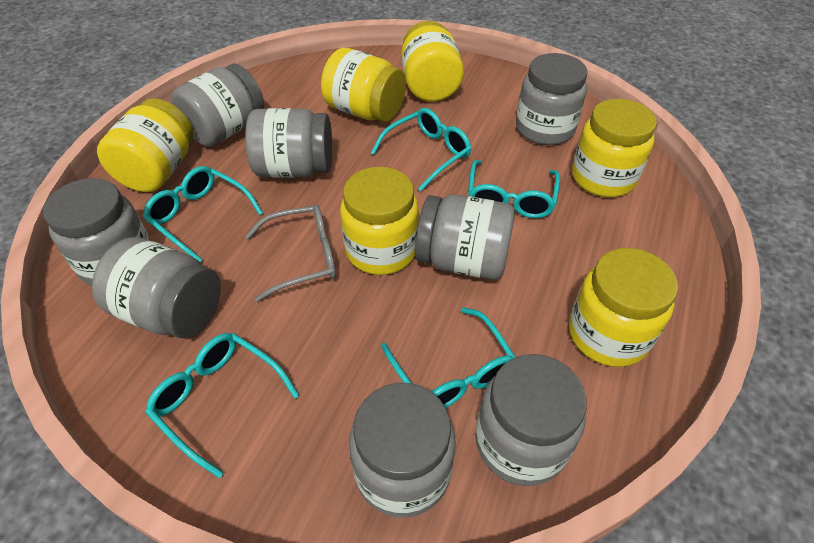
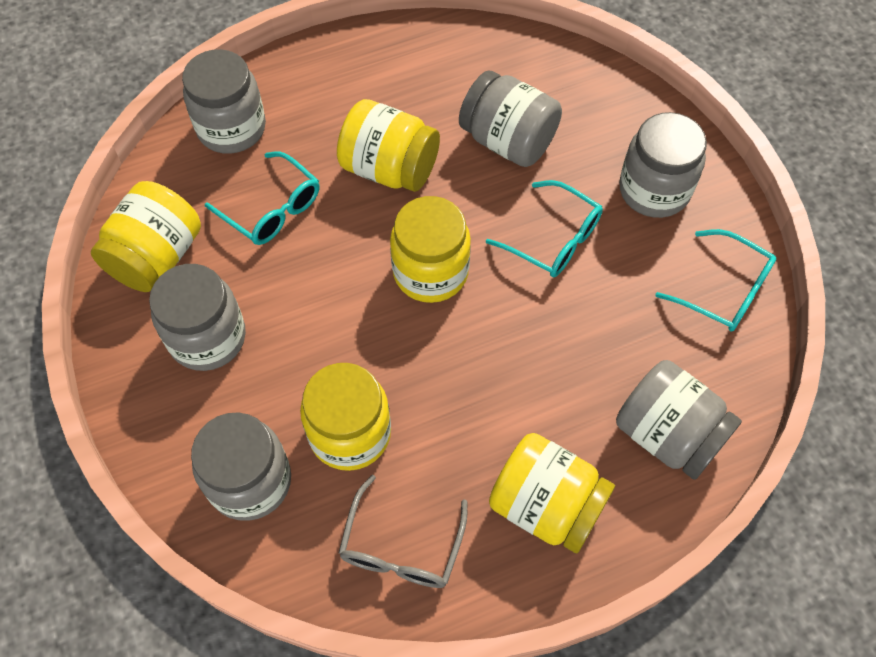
grey jar: [43,178,151,286] [92,237,221,339] [172,64,264,147] [245,108,332,177] [349,383,456,518] [415,194,515,280] [475,354,587,486] [516,53,587,145] = 8 -> [149,264,246,371] [182,49,266,154] [191,412,291,521] [459,70,562,167] [616,360,742,480] [619,112,707,218] = 6
turquoise glasses: [143,166,263,262] [145,333,299,478] [371,108,472,191] [381,307,515,408] [468,160,560,218] = 5 -> [205,151,320,245] [486,180,603,277] [656,229,776,332] = 3
yellow jar: [97,98,194,192] [321,48,406,122] [340,167,419,275] [401,21,464,102] [569,248,678,367] [572,99,657,197] = 6 -> [91,181,201,292] [300,363,391,471] [337,99,440,192] [390,196,471,303] [489,433,615,553] = 5

